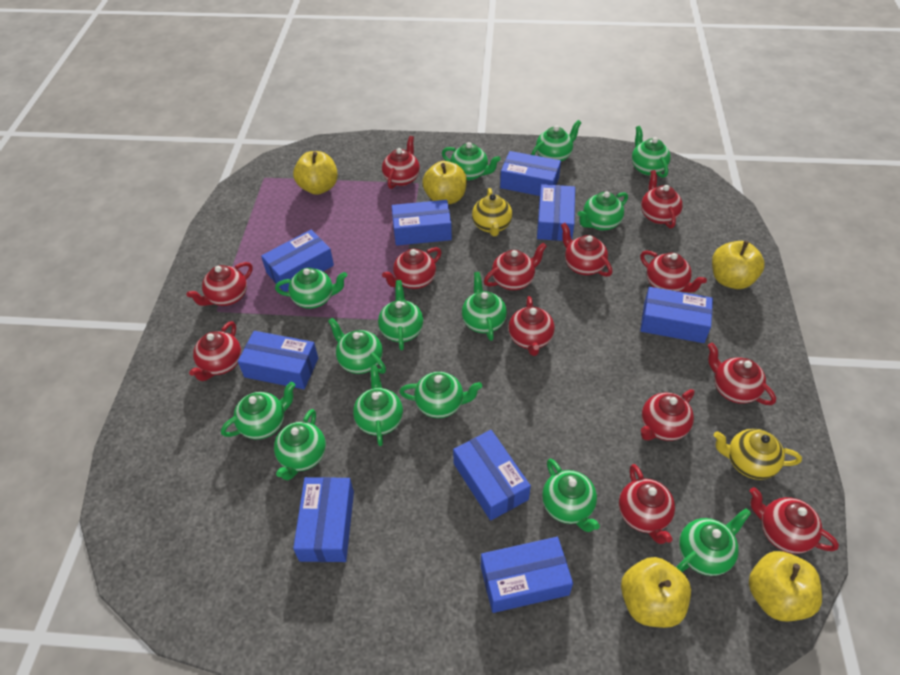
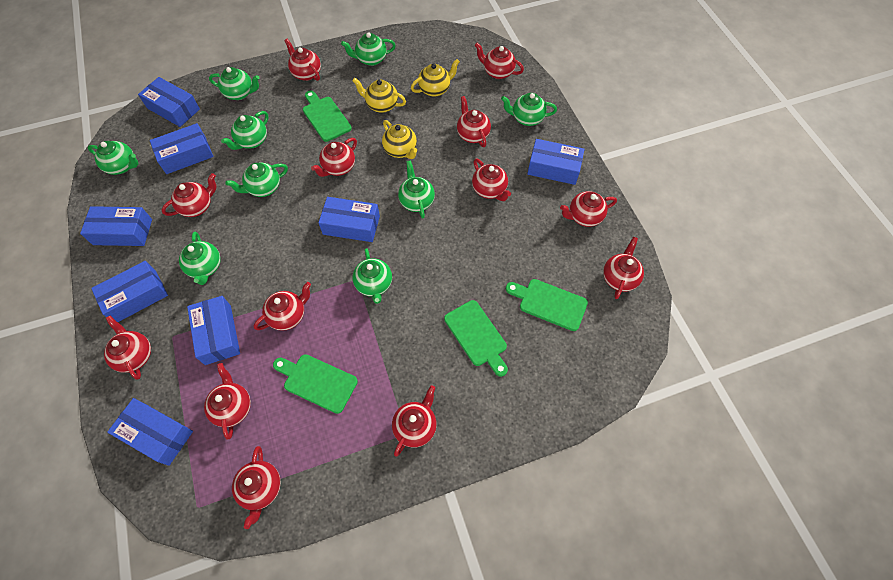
blue box: [238,331,318,389] [261,230,334,292] [293,477,354,562] [392,200,452,246] [453,430,531,521] [481,537,573,613] [500,151,561,196] [537,184,575,241] [640,287,713,343] = 9 -> [80,206,152,246] [91,261,168,322] [107,398,193,466] [138,77,200,127] [150,123,213,174] [187,296,240,365] [318,197,380,242] [527,139,585,185] = 8
green cutting board: none = 0 -> [273,354,358,414] [303,91,352,142] [444,300,508,377] [506,279,588,331] = 4
green teapot: [221,382,295,439] [274,409,326,480] [275,268,347,309] [328,318,386,374] [353,365,403,446] [378,280,423,350] [399,372,482,418] [442,142,501,180] [462,272,507,341] [531,120,581,161] [542,458,600,532] [578,191,628,231] [632,126,671,178] [676,508,751,576] = 14 -> [88,141,138,175] [179,232,221,285] [209,67,259,100] [221,111,268,150] [226,163,288,197] [341,32,396,66] [352,248,392,304] [398,160,435,219] [501,93,557,126] = 9
yellow apple: [293,151,338,195] [422,161,467,205] [621,557,691,628] [712,241,765,289] [749,551,822,621] = 5 -> none = 0
yellow teapot: [472,188,512,236] [714,429,802,480] = 2 -> [352,78,406,113] [382,120,417,159] [411,59,460,97] = 3

